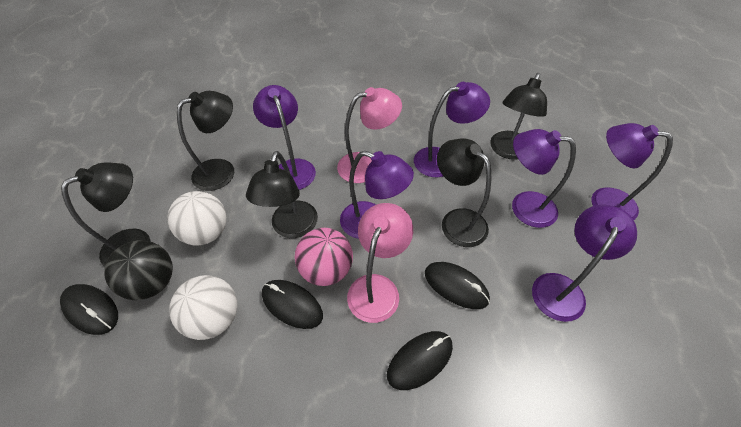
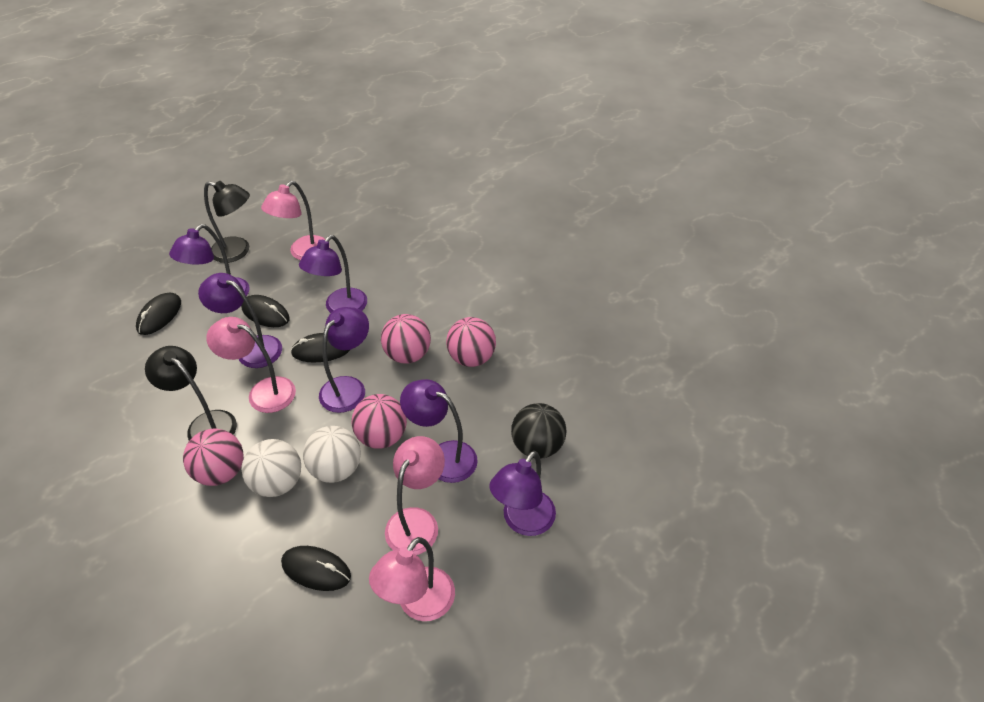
black lamp: [61,162,150,267] [177,91,234,191] [246,151,318,238] [437,138,491,247] [490,73,547,160] = 5 -> [145,346,237,441] [204,181,250,263] = 2
pink ball: [295,228,353,286] = 1 -> [183,429,244,486] [351,394,407,449] [381,314,431,364] [446,317,496,367] = 4
pink lamp: [337,87,402,183] [347,203,413,323] = 2 -> [206,317,296,413] [261,181,325,260] [369,537,455,621] [385,436,445,555] = 4

